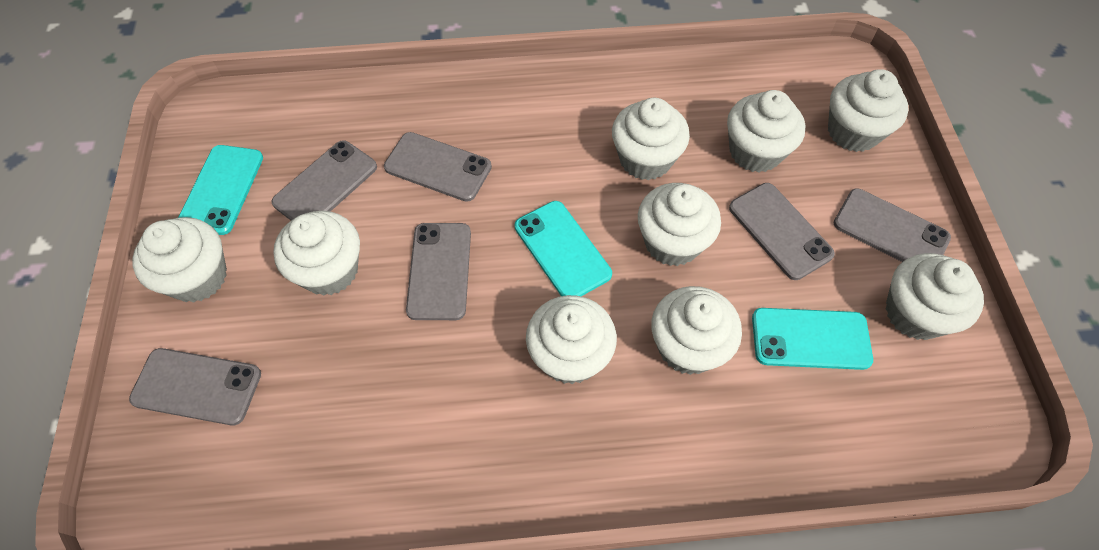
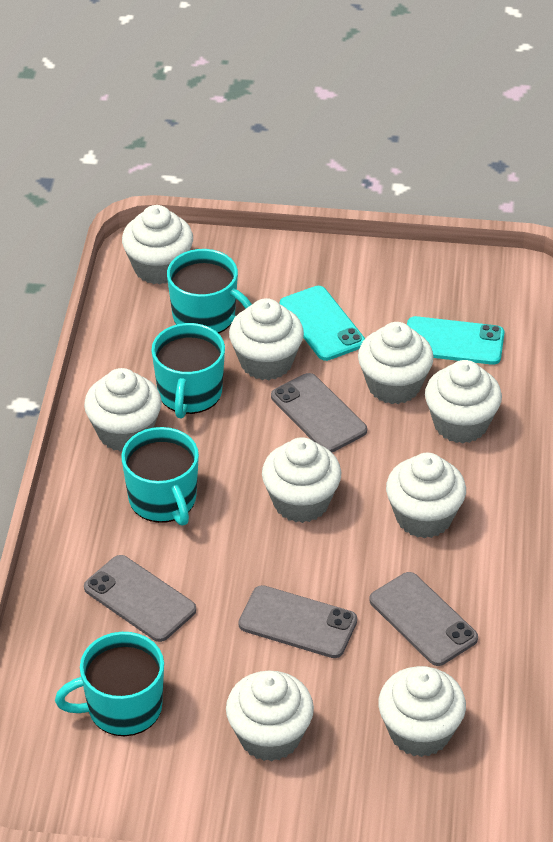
grey phone: [129,348,261,425] [271,140,377,221] [384,132,492,202] [406,223,471,320] [729,183,835,280] [834,188,951,262] = 6 -> [84,555,196,642] [238,585,357,658] [271,373,367,452] [369,572,478,666] = 4
turquoise mug: none = 0 -> [55,632,164,736] [121,427,199,526] [151,323,225,418] [167,249,252,334] = 4
turquoise phone: [178,145,263,235] [515,201,612,296] [752,308,873,370] = 3 -> [280,286,365,361] [407,316,504,365] = 2

